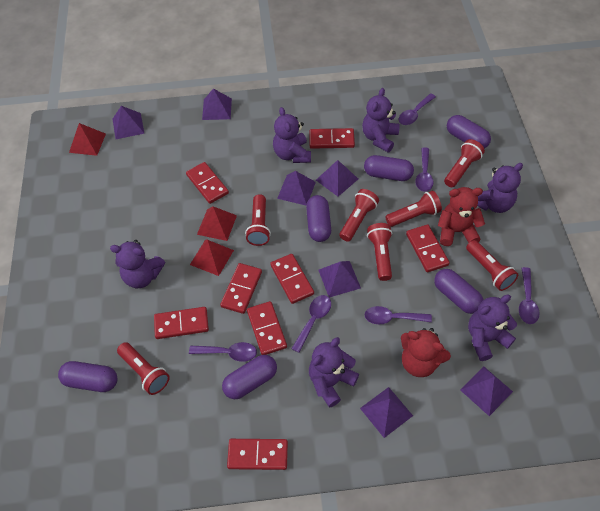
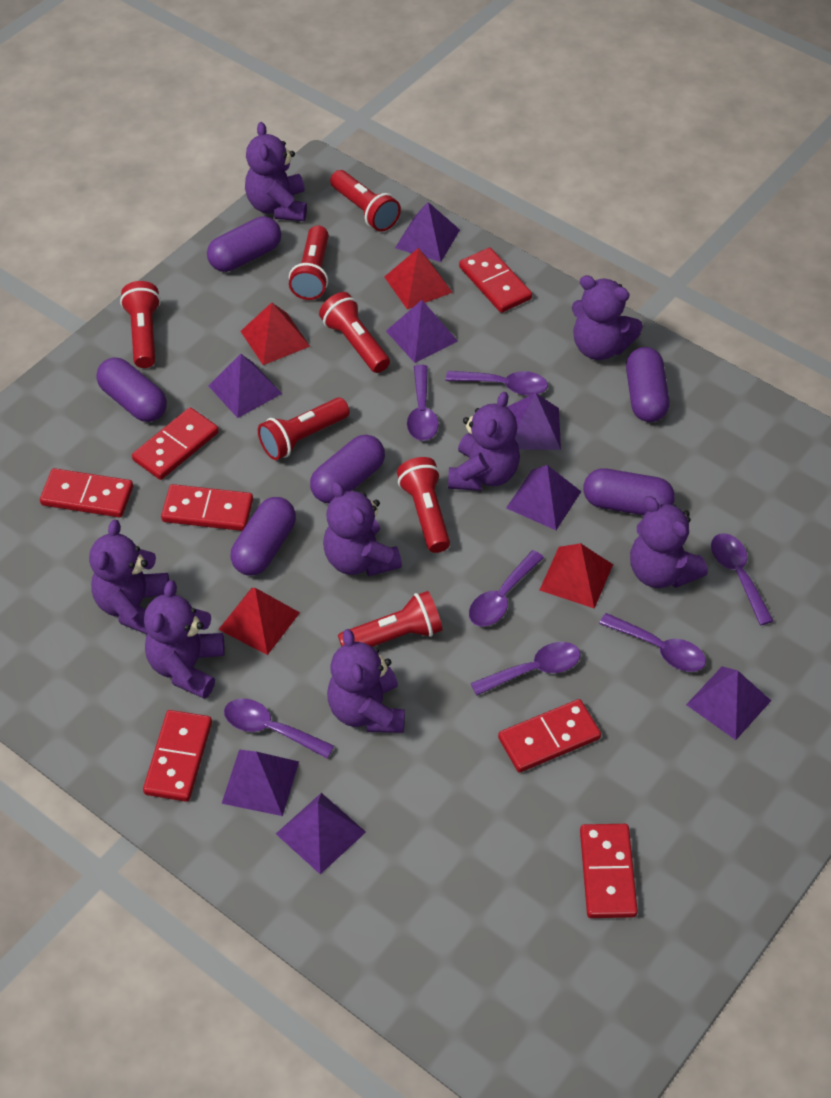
purple pyramid: [113,106,145,139] [202,88,232,120] [277,171,316,205] [316,160,358,197] [319,261,361,298] [360,387,413,438] [460,366,513,416] = 7 -> [208,354,282,418] [222,750,299,816] [276,793,366,874] [386,300,458,363] [395,202,460,262] [506,465,582,530] [507,393,561,450] [686,666,771,740] = 8
purple spoon: [189,342,257,362] [291,295,331,353] [364,306,432,324] [399,93,436,125] [415,147,434,192] [519,267,539,324] = 6 -> [224,698,334,759] [407,365,439,441] [446,371,548,396] [469,550,544,626] [471,642,581,696] [599,613,706,672] [711,533,774,625] = 7
purple teddy bear: [110,240,165,288] [273,107,311,163] [309,337,359,407] [362,88,400,153] [468,295,517,361] [477,163,523,213] = 6 -> [89,520,169,634] [144,580,225,699] [245,122,307,221] [323,481,402,577] [327,629,405,733] [448,392,520,491] [572,275,643,360] [630,496,708,588] = 8
red domino: [154,307,209,339] [186,162,229,204] [220,263,262,314] [227,439,288,470] [247,301,287,355] [270,254,314,304] [309,128,355,149] [406,224,450,272] = 8 -> [40,468,133,517] [132,407,219,480] [143,710,212,802] [161,484,253,531] [459,248,532,313] [498,699,601,773] [580,824,638,918] = 7
red pyramid: [69,123,106,156] [190,240,234,276] [197,206,237,241] = 3 -> [218,588,300,655] [240,303,310,365] [384,248,453,310] [540,543,613,609] = 4
red teddy bear: [401,328,451,377] [438,187,485,246] = 2 -> none = 0

